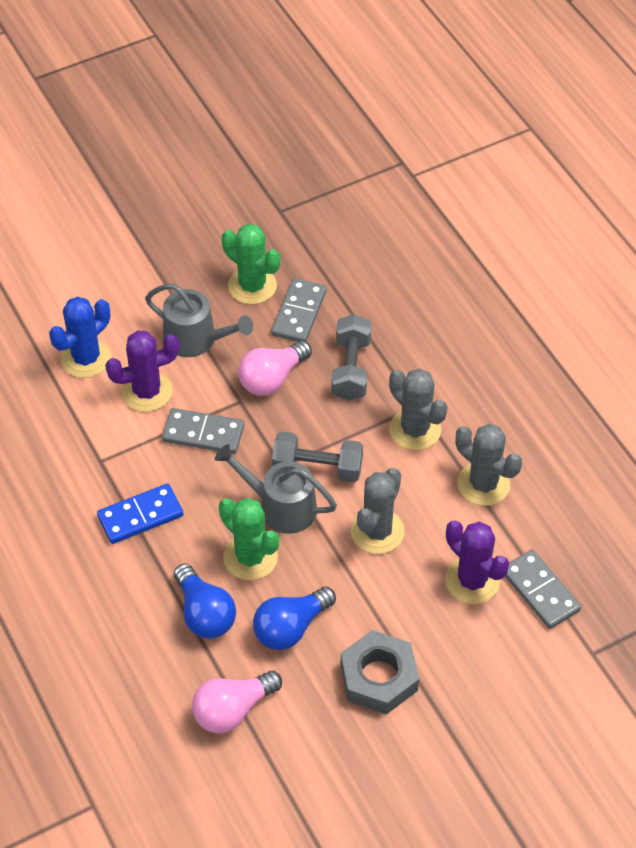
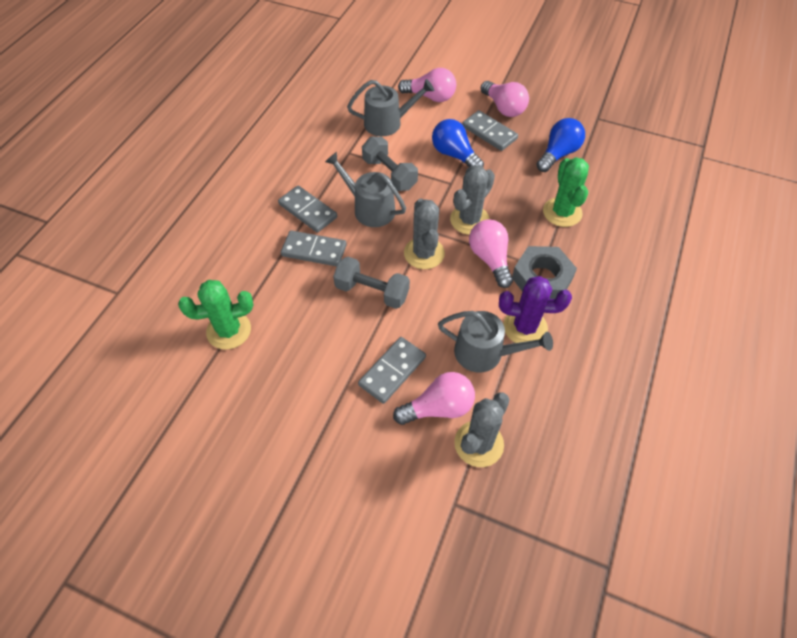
blue cactus: [49,296,111,378] = 1 -> none = 0
blue domino: [97,483,184,544] = 1 -> none = 0
grey domino: [162,408,244,454] [271,278,327,342] [505,550,581,629] = 3 -> [278,185,337,233] [281,230,347,267] [358,337,426,404] [462,110,518,151] = 4
grey watering can: [145,284,253,357] [215,444,337,534] = 2 -> [325,152,406,227] [347,79,434,136] [438,311,553,373] = 3
pink light bulb: [192,671,282,734] [238,341,312,396] = 2 -> [393,372,475,425] [398,68,456,102] [469,219,513,288] [481,81,529,117] = 4
purple cactus: [105,331,179,412] [445,520,509,604] = 2 -> [499,276,572,343] = 1

